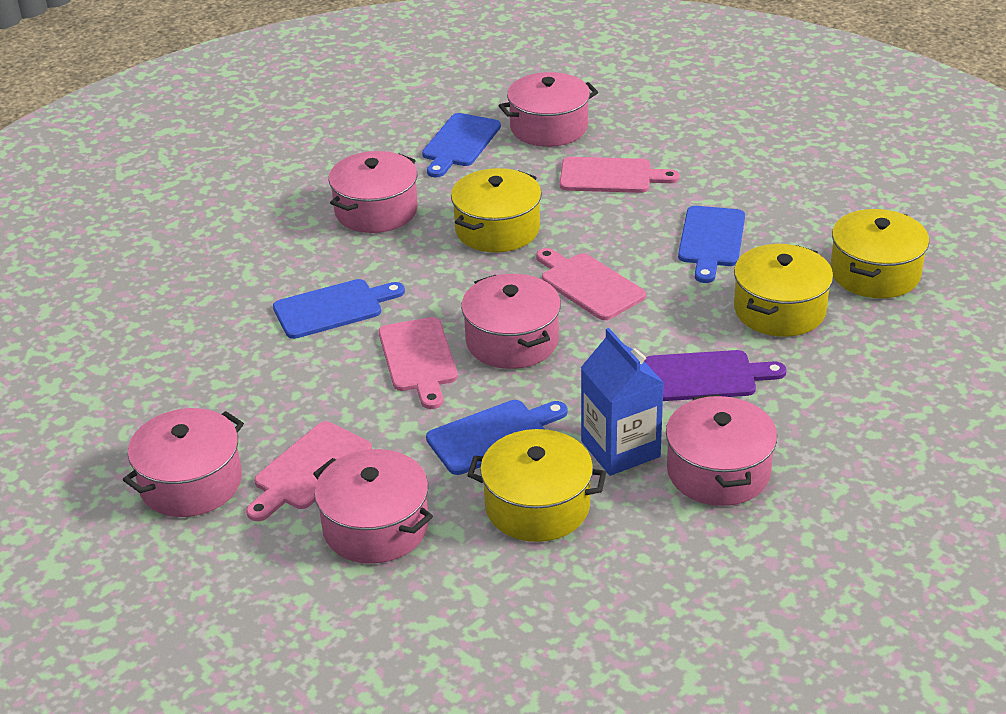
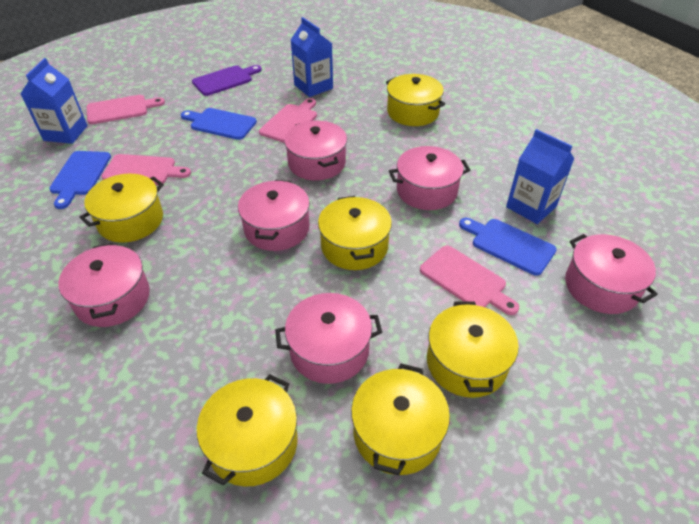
blue carton: [581,328,664,476] = 1 -> [21,58,87,144] [291,17,333,97] [506,129,575,224] = 3
blue cutting board: [273,279,405,339] [422,113,501,178] [426,400,567,475] [678,206,745,283] = 4 -> [49,151,111,209] [181,108,257,140] [459,218,557,276] = 3
yellow pot: [451,168,542,252] [467,429,606,542] [734,244,833,337] [831,209,929,299] = 4 -> [79,174,164,243] [197,374,298,486] [318,196,392,270] [351,364,450,475] [386,74,445,126] [427,301,519,398] = 6

